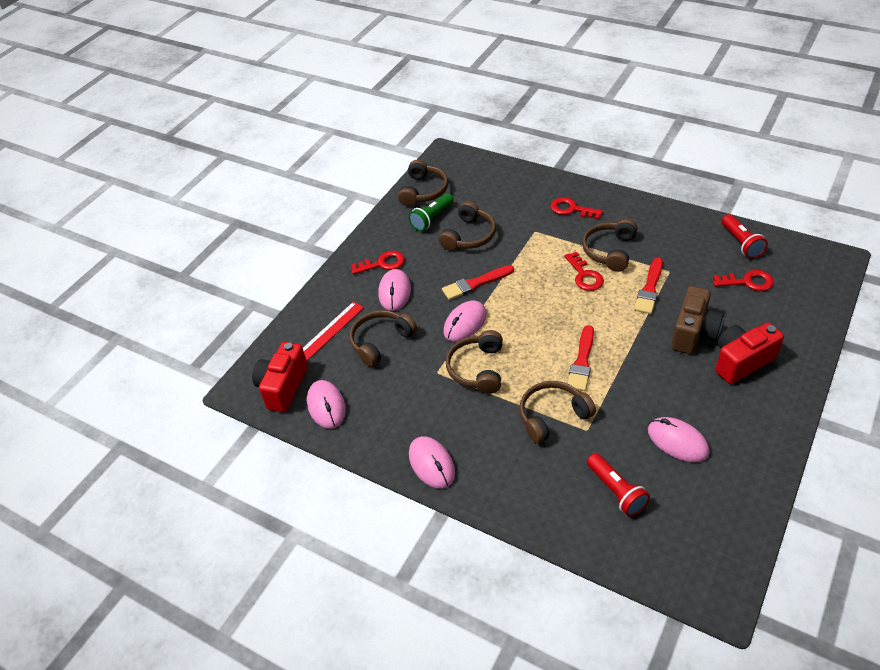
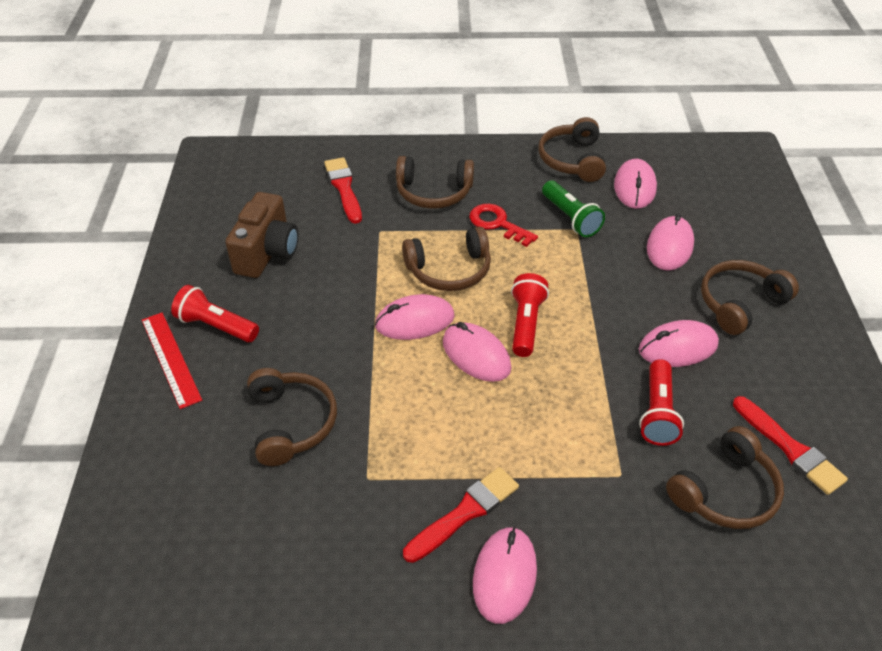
pink mouse: [307,380,346,429] [378,269,411,311] [409,436,455,489] [444,301,487,342] [648,417,710,462] = 5 -> [375,294,454,340] [443,322,511,382] [473,526,537,624] [614,159,657,209] [639,320,719,367] [647,213,694,271] = 6
red camera: [252,342,308,412] [715,322,784,384] = 2 -> none = 0
red flashlight: [587,453,650,517] [722,214,768,259] = 2 -> [171,285,259,342] [511,273,549,357] [639,359,684,446] = 3
red key: [351,251,405,274] [550,197,603,220] [564,252,604,291] [713,270,774,291] = 4 -> [469,204,538,247] = 1

